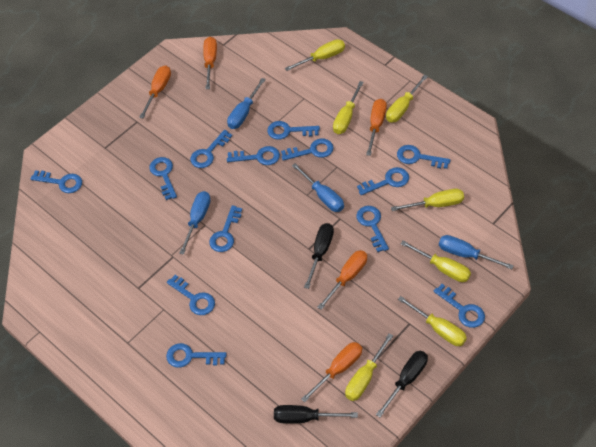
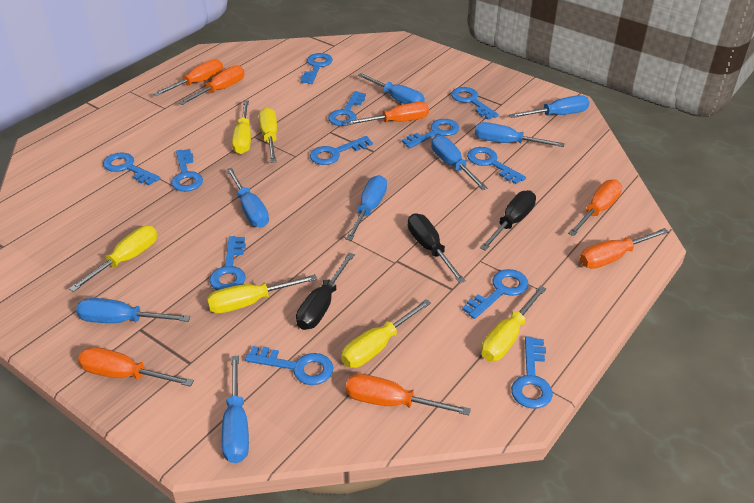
blue key: [30,170,82,193] [149,157,177,200] [166,343,227,367] [167,275,215,315] [190,130,232,168] [209,205,242,252] [227,146,280,165] [267,121,320,140] [281,139,334,161] [356,206,389,252] [357,167,409,195] [397,145,451,169] [433,284,485,328] = 13 -> [103,152,160,186] [171,149,203,192] [209,236,246,290] [245,346,333,385] [301,53,333,84] [310,136,373,165] [328,91,366,126] [402,119,459,148] [451,87,499,120] [462,269,529,319] [467,147,526,184] [511,336,553,409] = 12
blue screwdriver: [179,191,211,255] [227,78,266,129] [292,163,344,212] [439,235,514,269] = 4 -> [76,298,190,323] [222,356,249,463] [226,168,269,227] [346,175,387,241] [358,73,425,104] [431,135,487,190] [475,122,565,147] [509,95,589,118] = 8
orange screwdriver: [139,65,171,118] [203,37,217,89] [301,342,362,402] [317,250,367,310] [366,99,387,156] = 5 -> [78,347,194,387] [153,59,223,96] [179,65,244,105] [345,102,429,125] [346,374,471,415] [568,179,622,236] [580,228,669,269] = 7
yellow screwdriver: [285,39,345,71] [333,81,364,134] [345,333,393,401] [386,75,428,123] [391,188,464,211] [398,296,467,346] [401,241,471,282] = 7 -> [69,226,157,292] [207,274,317,314] [232,100,251,154] [259,107,277,163] [341,299,431,368] [481,286,546,361] = 6

